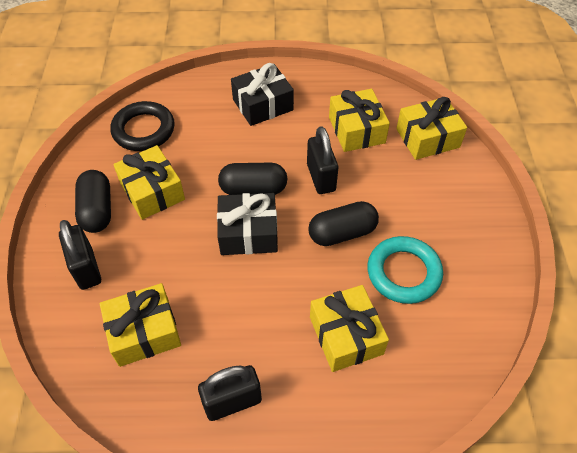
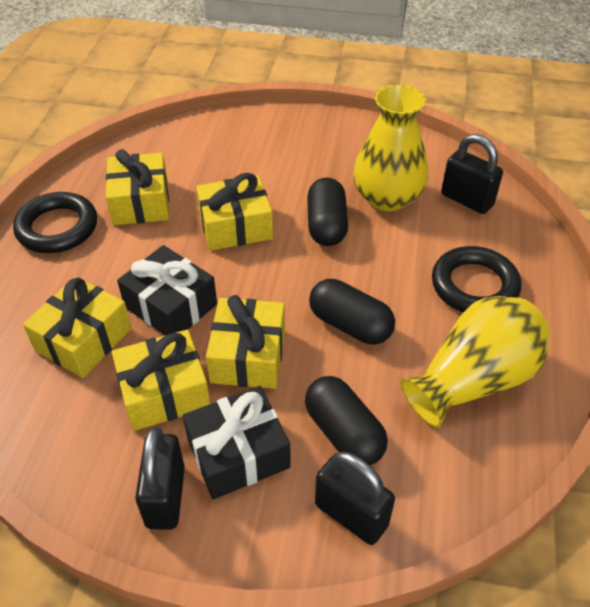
black ring: [110,101,175,151] = 1 -> [13,192,97,253] [432,246,521,313] = 2
turquoise ring: [367,236,443,304] = 1 -> none = 0
yellow vase: none = 0 -> [353,85,428,211] [401,296,550,428] = 2

